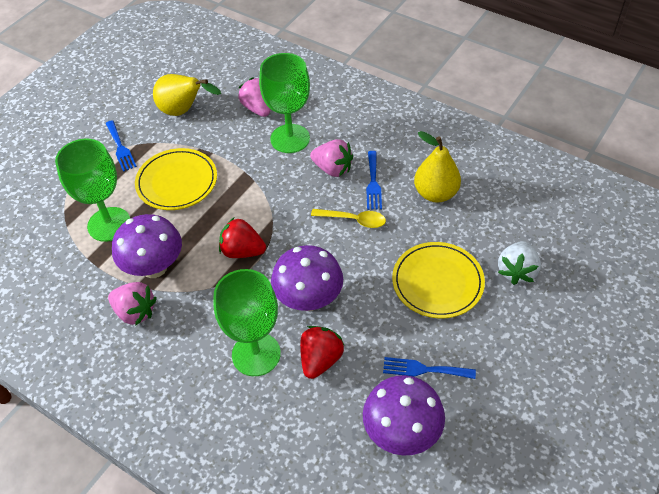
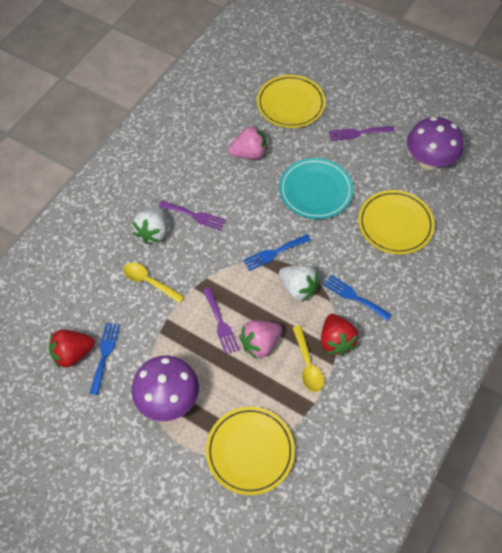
green goblet: [55,139,130,242] [213,269,281,376] [259,53,310,153] = 3 -> none = 0
pink strawberry: [108,282,157,325] [238,78,271,117] [310,139,353,177] = 3 -> [228,125,267,159] [239,320,282,359] = 2
purple fork: none = 0 -> [159,201,226,231] [203,287,240,355] [329,126,395,141] = 3
purple mushroom: [112,214,182,278] [271,245,343,311] [363,375,445,456] = 3 -> [131,356,199,421] [407,117,464,170] = 2
turquoise plate: none = 0 -> [279,158,353,219] = 1
white strawberry: [498,241,541,285] = 1 -> [132,207,167,244] [279,265,320,302] = 2
yellow pear: [153,74,221,116] [414,131,461,203] = 2 -> none = 0
yellow plate: [135,148,217,210] [392,242,485,318] = 2 -> [206,407,295,495] [257,75,326,128] [358,190,435,255] = 3
yellow spoon: [311,209,386,228] = 1 -> [123,262,184,303] [293,326,324,392] = 2

